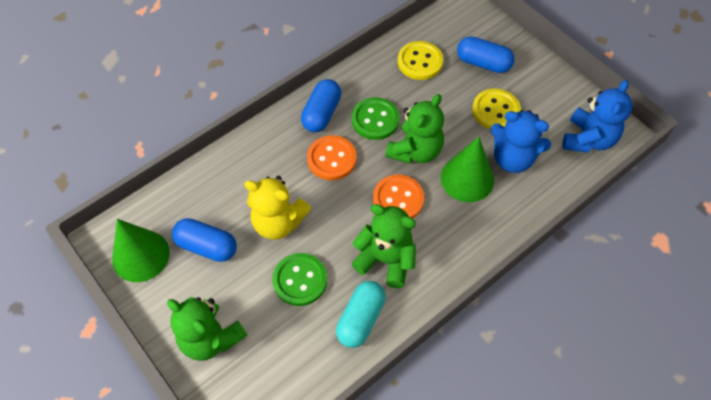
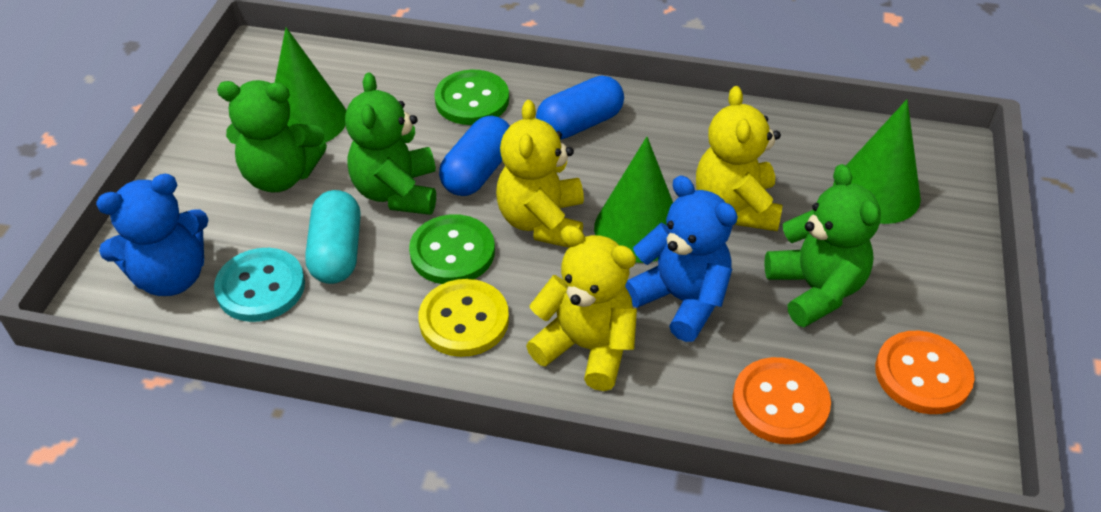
blue capsule: [172,218,237,262] [301,79,341,132] [457,36,515,73] = 3 -> [439,116,510,196] [536,76,624,140] = 2
green cone: [112,219,170,282] [441,137,494,202] = 2 -> [275,27,346,143] [594,137,673,263] [833,99,921,224] = 3
turquoise button: none = 0 -> [214,248,305,322] = 1
yellow button: [398,41,443,80] [472,89,521,129] = 2 -> [419,279,509,357] = 1
yellow teddy bear: [244,176,311,240] = 1 -> [496,100,584,248] [526,225,637,391] [696,86,782,231] = 3

